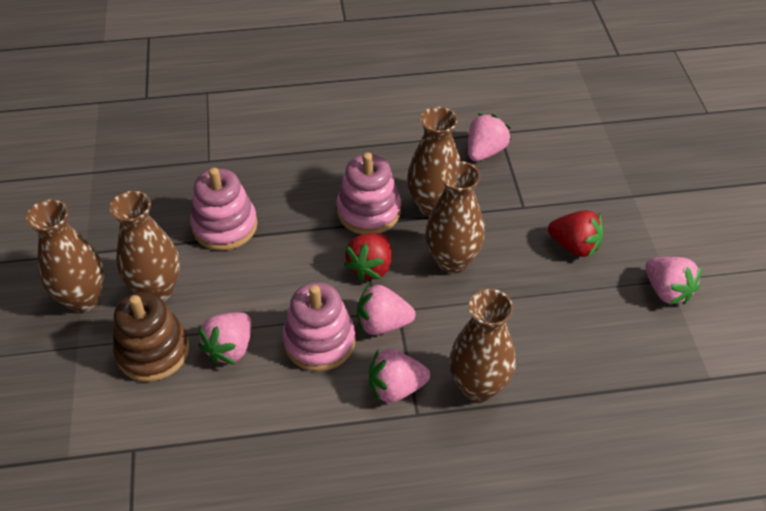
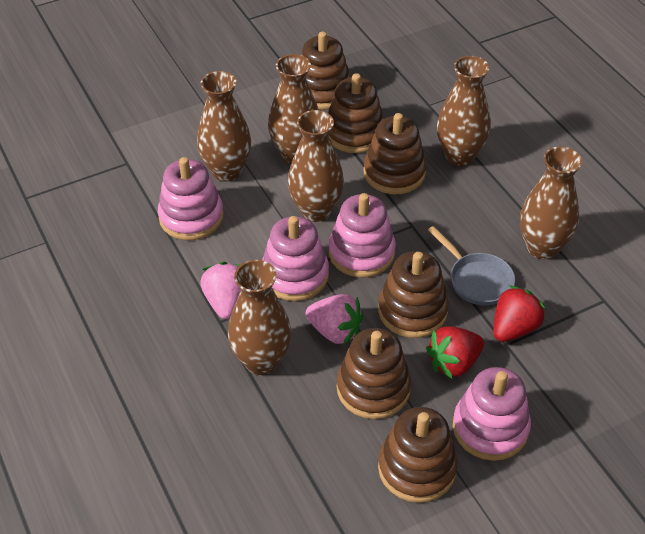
brown stacking toy: [113,292,189,382] = 1 -> [301,32,351,110] [328,73,384,153] [337,328,411,419] [364,113,426,194] [378,251,449,338] [378,407,458,503] = 6
brown vase: [26,199,104,312] [110,191,180,302] [407,107,461,217] [425,161,485,274] [449,289,516,402] = 5 -> [197,71,251,182] [228,260,292,375] [268,54,319,163] [288,110,344,222] [437,56,491,166] [520,146,582,259] = 6
grey pan: none = 0 -> [428,226,515,306] = 1
pink stacking toy: [190,168,257,251] [282,282,356,371] [336,153,401,234] = 3 -> [158,157,224,240] [262,216,329,301] [329,193,396,278] [453,367,531,461] = 4
pink strawberry: [198,313,252,365] [357,283,416,335] [369,349,430,403] [468,114,511,161] [646,257,702,305] = 5 -> [200,262,241,319] [306,294,363,345] = 2

